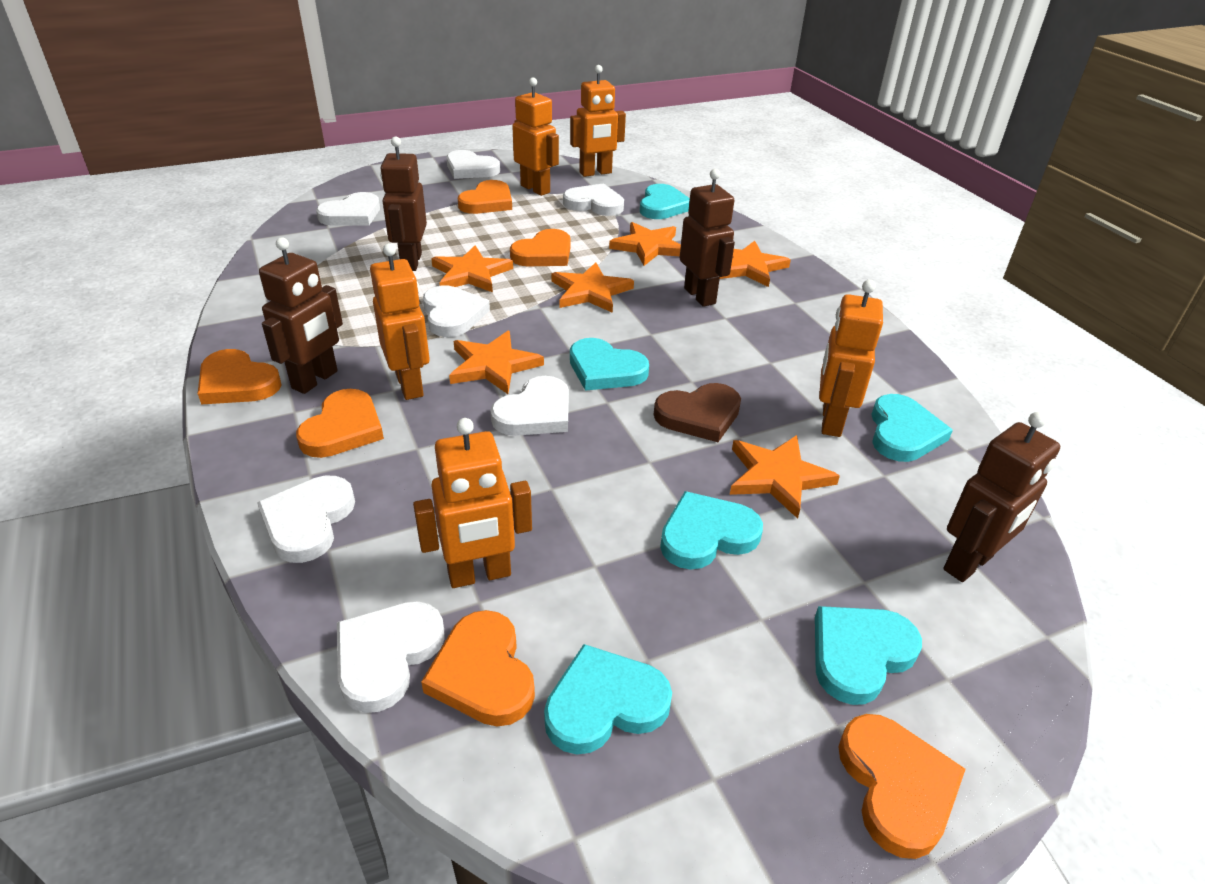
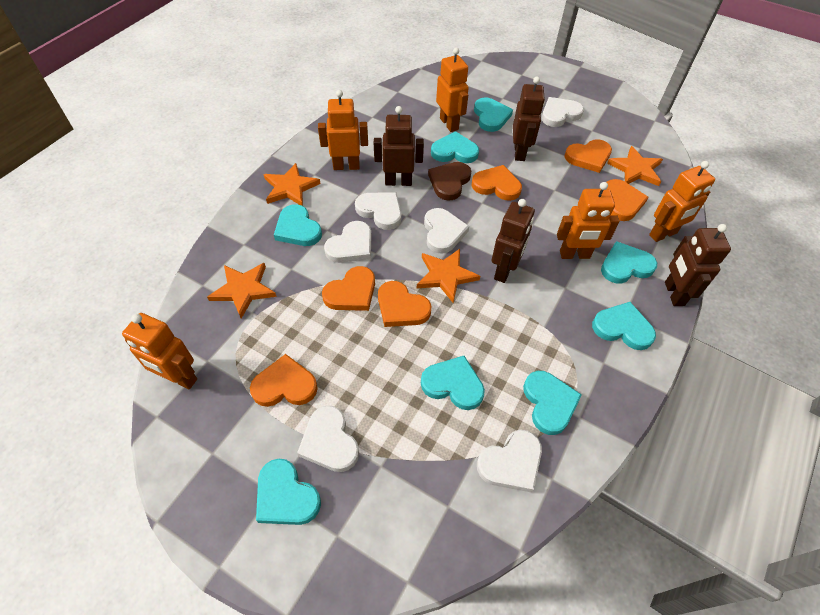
orange star: [431,245,513,292] [449,331,544,394] [551,263,634,313] [609,222,681,266] [720,241,791,287] [730,435,840,519] = 6 -> [207,263,277,319] [263,163,321,206] [417,249,480,303] [607,146,663,186] = 4
turquoise heart: [544,644,672,754] [570,338,649,391] [640,184,690,219] [660,491,763,569] [815,606,922,705] [871,394,953,462] = 6 -> [256,459,321,525] [274,204,322,246] [421,356,485,410] [431,131,479,163] [474,97,513,132] [523,371,582,435] [592,302,656,350] [601,241,657,284] = 8
white heart: [257,476,355,563] [316,192,380,226] [337,601,444,713] [423,286,490,337] [446,150,500,179] [490,376,569,436] [563,183,624,216] = 7 -> [297,405,359,472] [324,221,371,263] [355,192,402,230] [424,208,469,254] [477,430,542,493] [542,97,584,127] = 6

